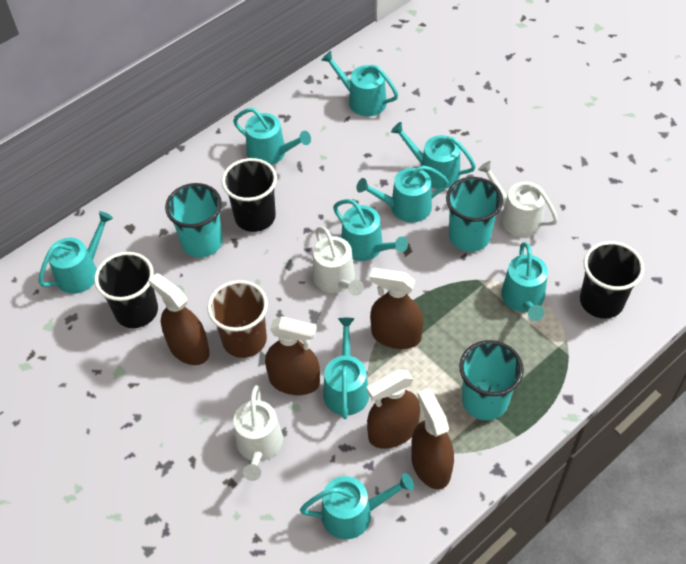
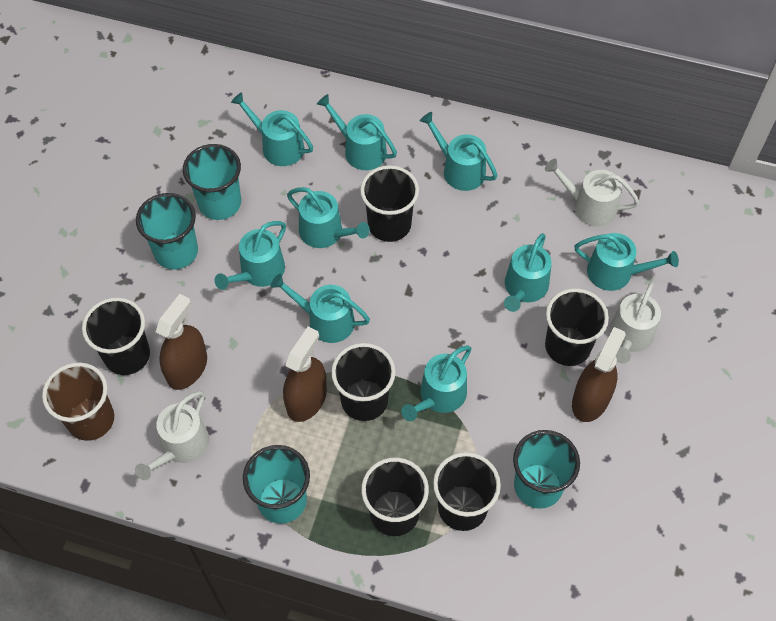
black cup: [94,252,158,328] [222,158,277,232] [580,241,644,319] = 3 -> [82,297,150,375] [331,343,396,421] [360,165,419,242] [361,458,429,536] [433,452,501,531] [545,288,609,366] = 6
brown spray bottle: [149,273,210,365] [265,316,320,395] [367,369,420,449] [370,268,424,349] [411,388,454,489] = 5 -> [156,294,207,390] [283,327,327,422] [572,327,626,422] = 3
turquoise cup: [165,183,223,258] [446,177,503,252] [459,340,524,420] = 3 -> [136,193,198,270] [183,144,241,220] [243,445,310,524] [513,430,580,509] = 4

